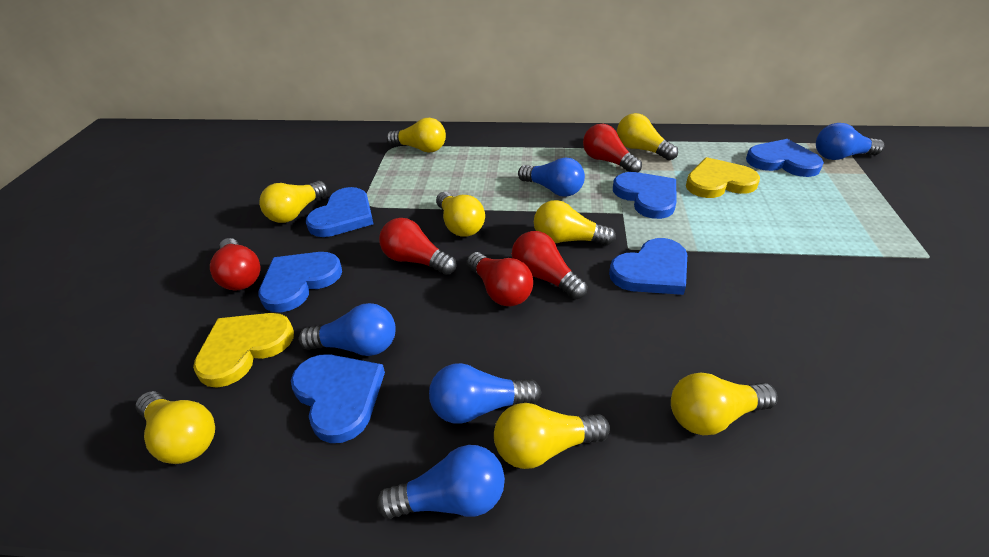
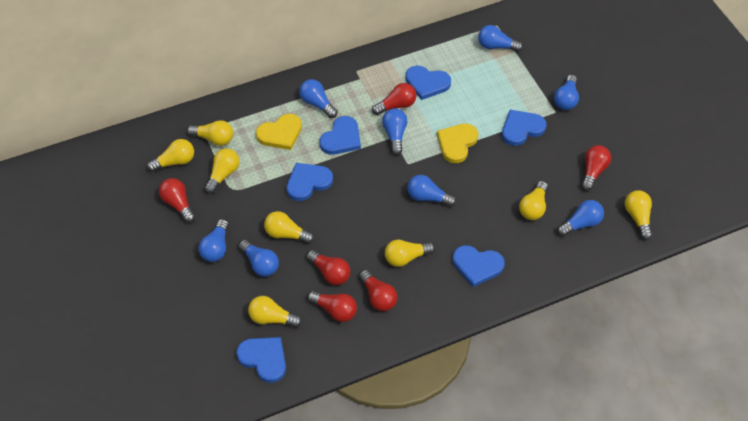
blue light bulb: [299,303,395,356] [377,445,505,519] [429,363,541,424] [518,157,585,197] [816,123,885,160] = 5 -> [199,219,229,262] [238,240,279,277] [299,79,337,118] [382,108,407,155] [408,175,456,207] [478,25,523,52] [554,75,579,110] [557,200,604,237] = 8
red light bulb: [210,238,260,291] [379,218,457,275] [467,252,533,307] [512,231,587,300] [583,124,642,172] = 5 -> [159,178,195,223] [306,250,350,285] [307,291,357,322] [359,270,397,311] [372,83,416,115] [581,145,611,191] = 6

